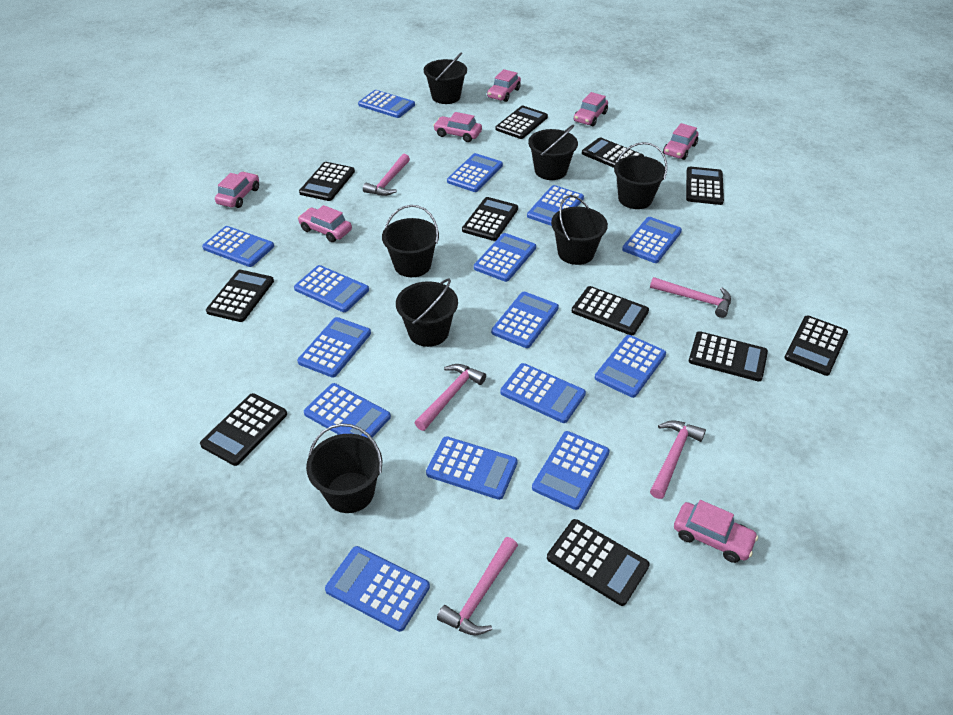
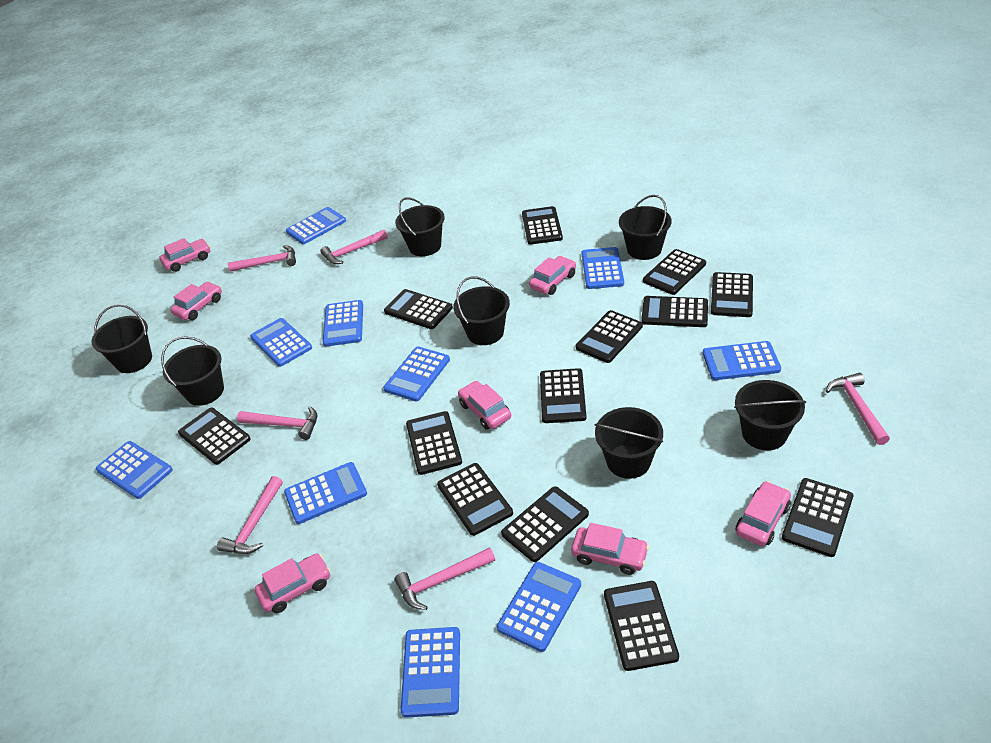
black calculator: [200,393,287,466] [206,270,274,322] [299,162,355,201] [462,197,518,241] [496,106,548,139] [547,519,650,606] [572,286,649,335] [582,137,644,168] [686,167,724,205] [689,331,768,381] [784,316,848,376] = 11 -> [178,408,251,465] [384,289,453,329] [406,411,462,475] [437,463,513,536] [501,486,589,562] [522,206,563,245] [540,368,586,423] [576,310,643,363] [604,581,679,671] [641,296,708,327] [643,249,706,295] [711,272,753,317] [782,478,853,557] = 13
blue calculator: [202,226,274,267] [294,265,369,312] [297,317,371,378] [304,383,391,439] [325,546,430,632] [358,90,415,118] [426,436,518,500] [447,153,503,192] [474,233,536,282] [491,291,559,348] [500,363,586,423] [527,185,584,226] [532,431,610,510] [595,335,666,398] [622,217,682,263] = 15 -> [96,441,173,499] [250,318,312,367] [284,462,367,524] [286,207,346,244] [323,300,363,347] [383,347,450,402] [400,627,460,718] [497,562,581,652] [582,247,624,289] [703,341,781,380] = 10
pink hammer: [363,154,410,196] [415,364,486,431] [437,537,518,635] [650,277,731,318] [650,420,706,499] = 5 -> [217,476,283,554] [228,245,296,272] [237,406,317,440] [320,230,388,264] [394,547,495,610] [826,373,890,445] = 6

